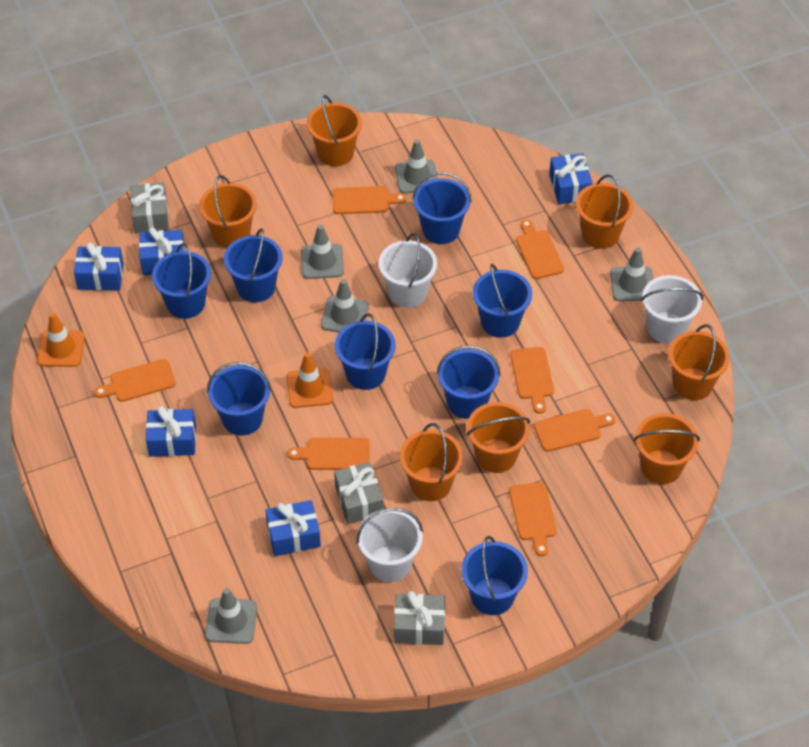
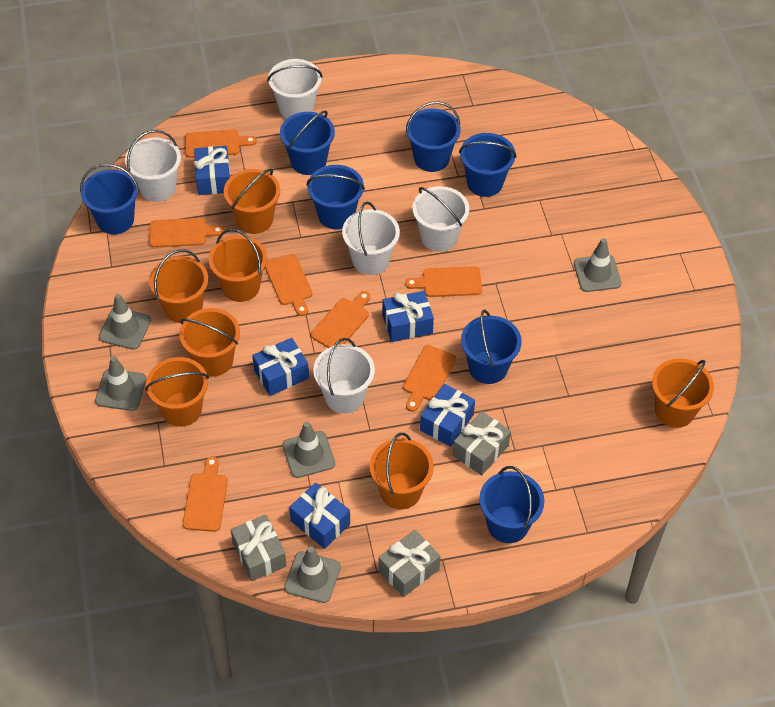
blue bucket: [152,243,211,319] [207,362,271,436] [224,228,282,302] [335,313,396,390] [412,172,472,244] [437,345,501,419] [461,536,528,615] [473,264,532,338] = 8 -> [80,163,139,234] [280,110,335,175] [307,165,365,229] [406,101,461,172] [459,133,517,197] [461,310,522,384] [479,466,544,543] = 7
orange traffic cone: [37,313,85,367] [286,352,333,408] = 2 -> none = 0
white bucket: [356,508,423,582] [379,233,437,308] [641,275,703,343] = 3 -> [125,130,181,202] [267,59,323,119] [313,338,375,414] [342,202,400,275] [412,186,469,252] = 5

